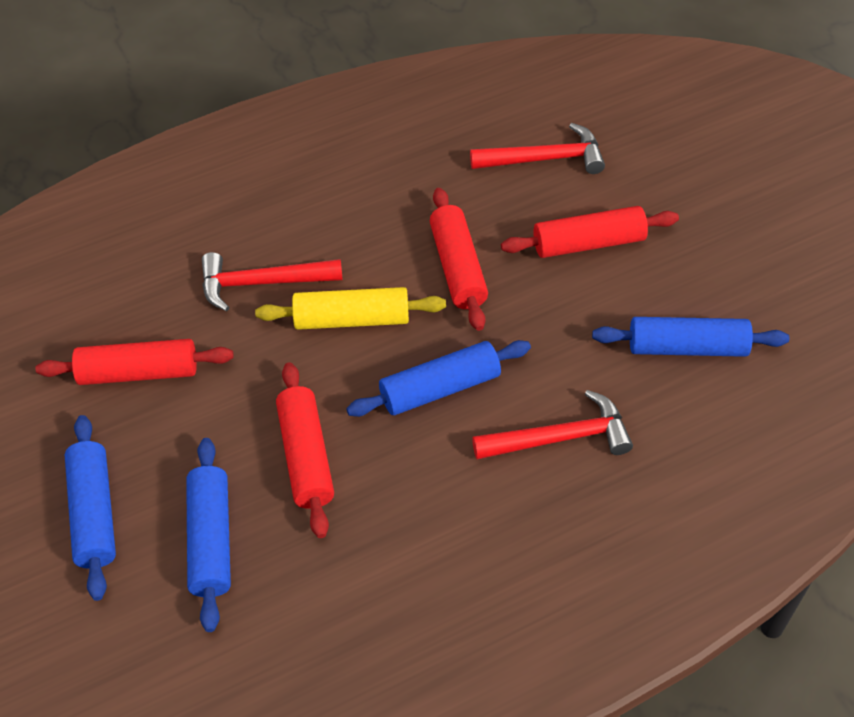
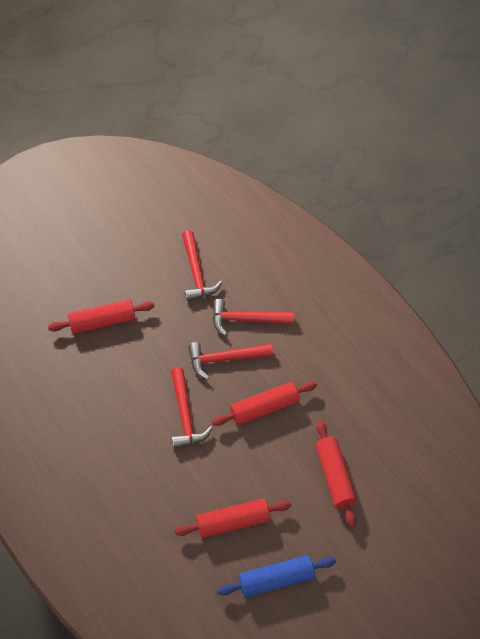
blue rolling pin: [65,415,116,601] [186,438,231,632] [346,340,531,417] [592,317,789,357] = 4 -> [217,555,336,597] = 1
red hammer: [202,252,342,311] [470,123,605,174] [472,390,633,459] = 3 -> [171,367,213,449] [182,230,222,301] [188,342,273,379] [213,299,294,336] = 4
yellow rolling pin: [255,287,446,330] = 1 -> none = 0

